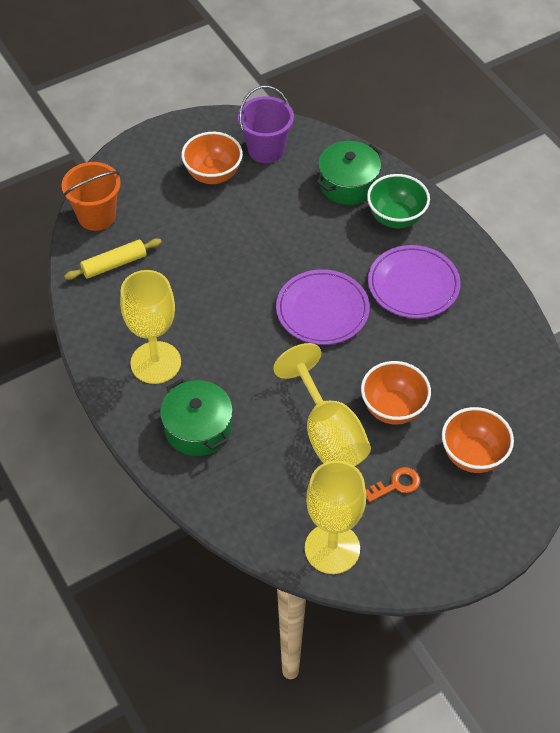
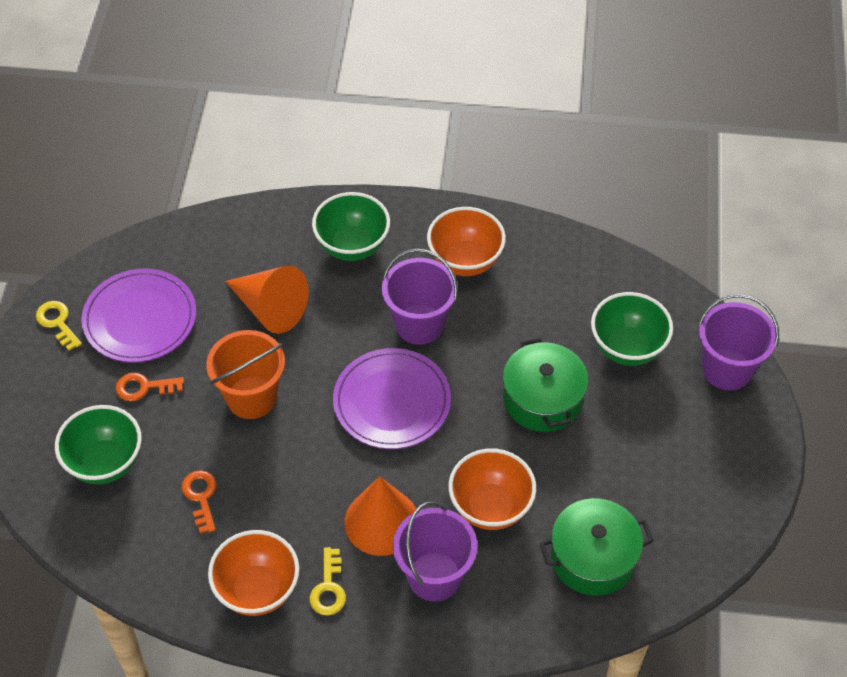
green bowl: [367,174,430,228] = 1 -> [55,405,142,484] [312,192,390,261] [591,292,673,366] = 3
orange cone: none = 0 -> [225,266,309,334] [345,476,416,556] = 2
orange key: [366,467,420,502] = 1 -> [116,373,184,401] [182,470,217,534] = 2
purple bucket: [238,86,294,163] = 1 -> [382,248,458,345] [393,501,477,601] [699,294,779,390] = 3
yellow goblet: [120,270,181,384] [273,343,371,466] [305,460,366,574] = 3 -> none = 0
yellow key: none = 0 -> [36,301,82,351] [310,547,346,616] = 2
yellow rolling pin: [64,238,162,280] = 1 -> none = 0

